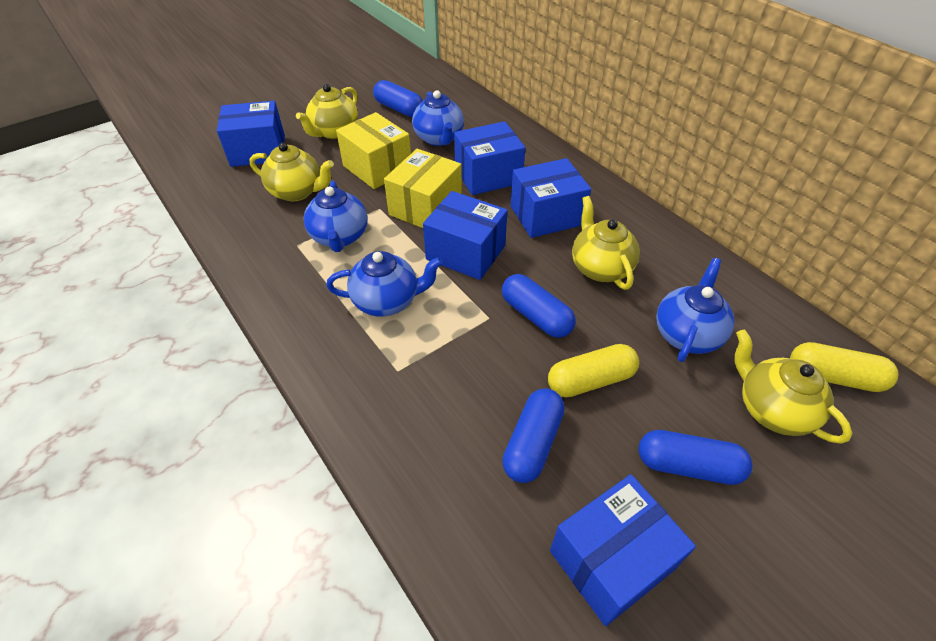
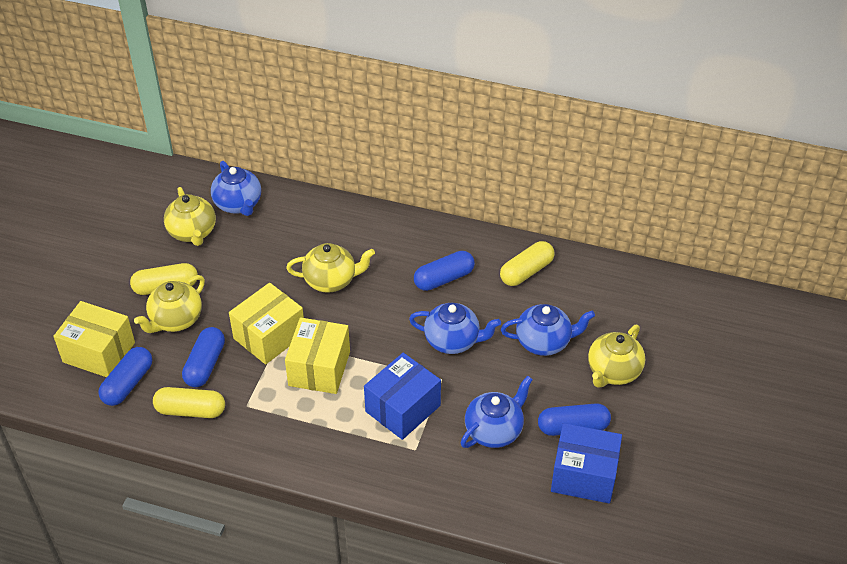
blue box: [217,101,285,167] [423,191,508,280] [454,121,525,195] [510,158,591,238] [550,474,696,626] = 5 -> [364,353,441,440] [551,423,622,503] = 2
yellow box: [336,112,411,189] [384,149,462,228] = 2 -> [53,301,135,377] [229,283,304,364] [285,317,350,394] = 3
yellow capsule: [548,344,639,397] [790,342,899,392] = 2 -> [130,263,198,295] [153,387,225,418] [500,241,554,286] = 3

